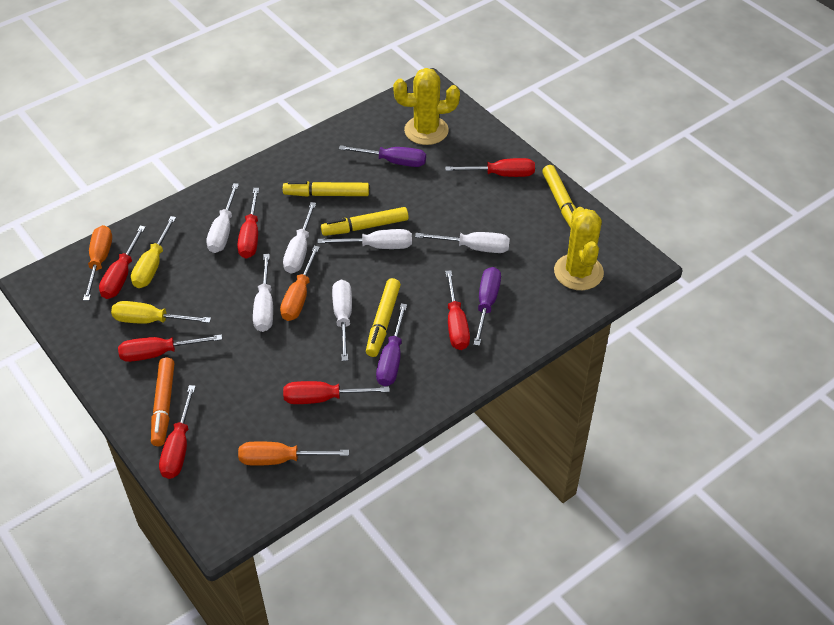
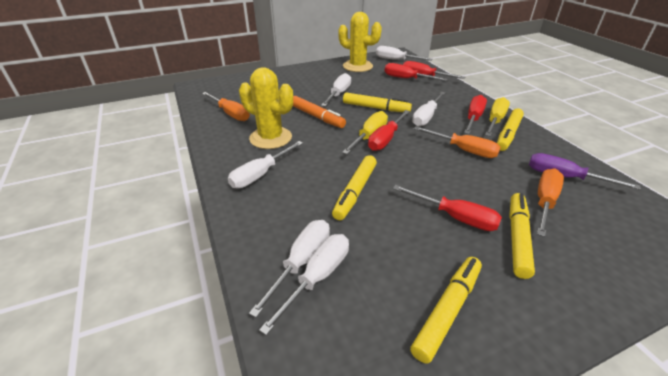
purple screwdriver: [339,145,426,167] [376,303,407,386] [473,267,501,346] = 3 -> [529,153,641,190] = 1
red screwdriver: [99,226,145,299] [118,334,222,362] [159,385,196,479] [237,188,259,259] [283,381,389,404] [445,158,535,177] [445,270,470,350] = 7 -> [368,110,410,151] [385,63,448,81] [393,185,502,231] [403,61,465,79] [464,95,487,134] = 5
yellow marker: [283,181,369,197] [321,207,409,236] [366,278,401,357] [542,165,576,228] = 4 -> [332,155,377,220] [343,92,412,113] [410,257,482,364] [497,109,524,151] [509,193,535,279] = 5

